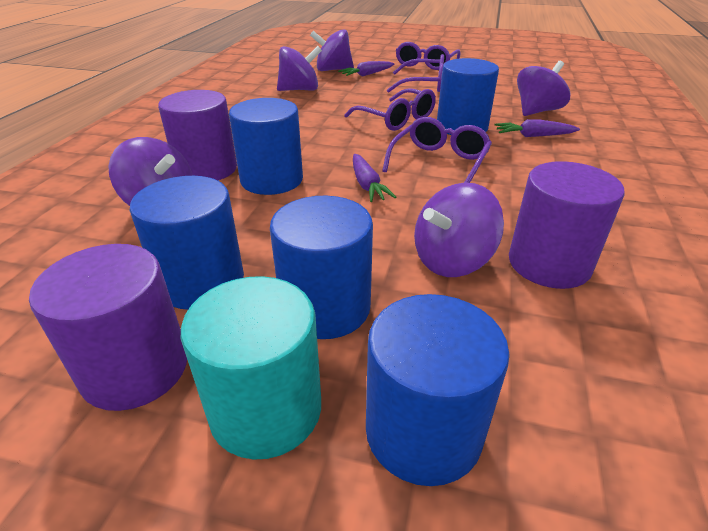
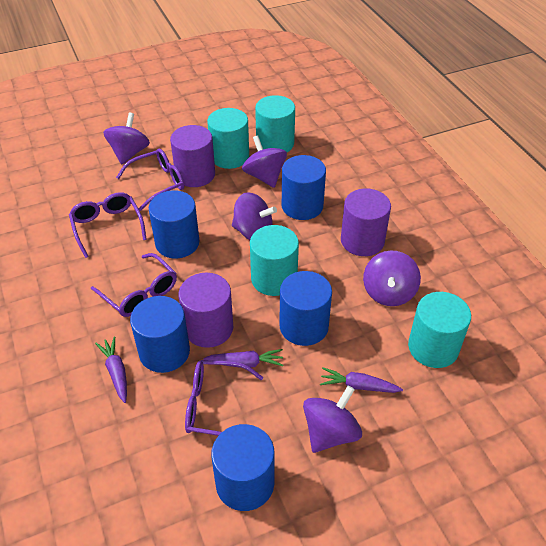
turquoise cylinder: [181,276,321,460] = 1 -> [207,108,249,169] [250,225,299,296] [255,95,295,152] [408,292,471,368] = 4

